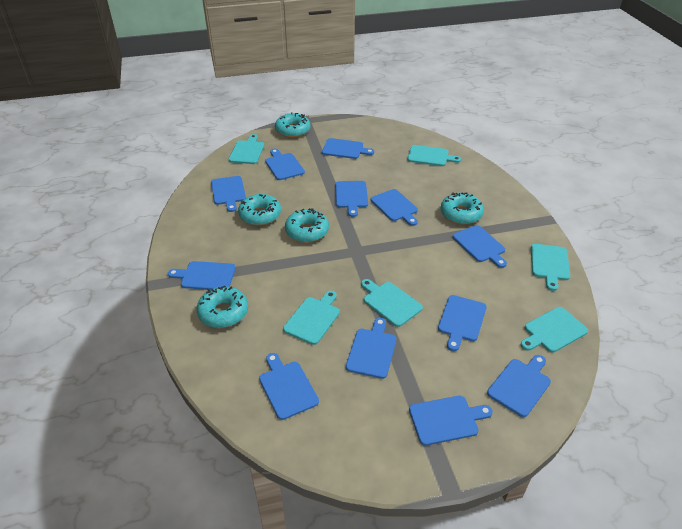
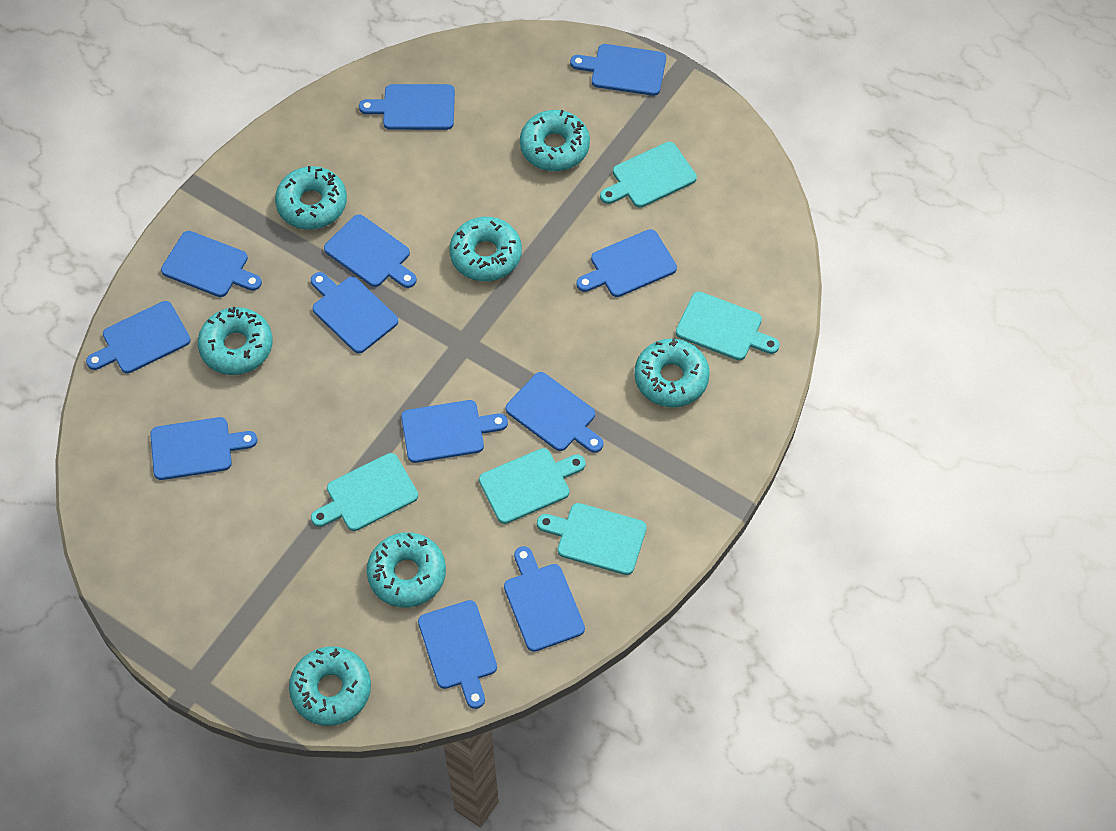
turquoise cutting board: [229,134,264,164] [283,291,340,345] [361,279,423,327] [408,145,461,166] [520,307,588,353] [531,244,570,291] = 6 -> [311,453,418,531] [479,448,586,524] [537,503,647,575] [600,142,697,208] [676,292,780,360] = 5
turquoise donut: [196,286,248,328] [238,194,281,226] [275,112,310,138] [285,208,329,242] [440,192,484,224] = 5 -> [198,307,273,375] [275,166,347,230] [289,647,371,726] [367,532,446,608] [449,217,522,281] [520,110,590,171] [634,338,710,407] = 7

